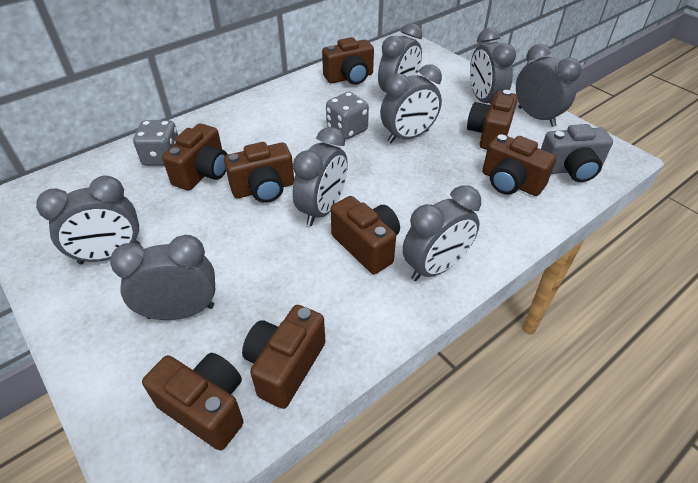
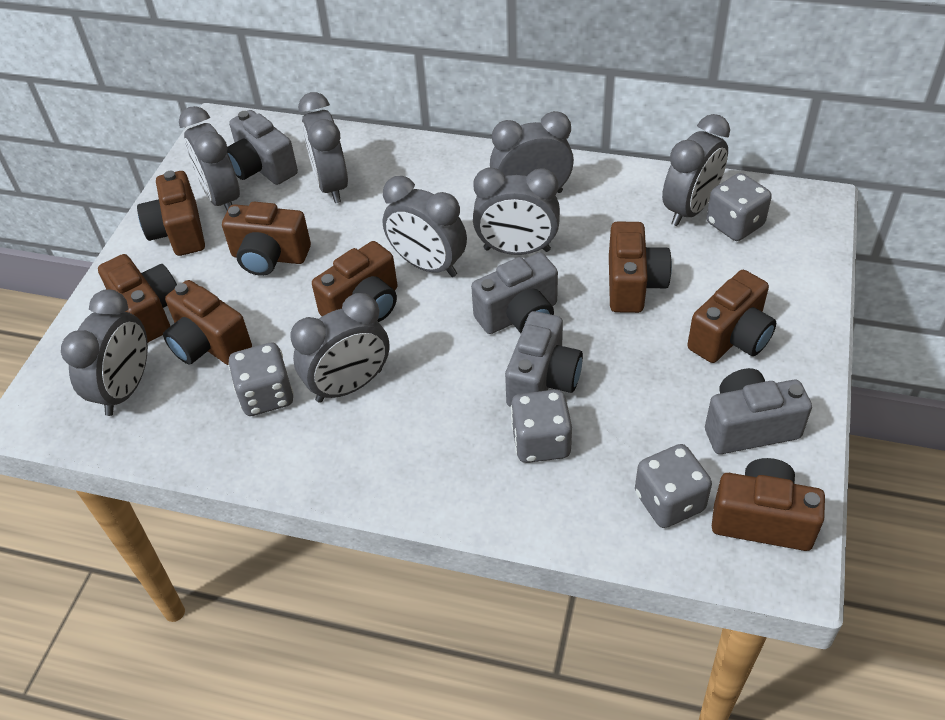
grey camera: [541,124,613,182] = 1 -> [227,110,298,185] [471,253,558,334] [505,311,583,407] [705,368,812,454] = 4
grey dice: [133,120,178,166] [326,92,369,140] = 2 -> [228,342,294,416] [511,389,572,463] [635,444,712,528] [707,173,772,241] = 4

